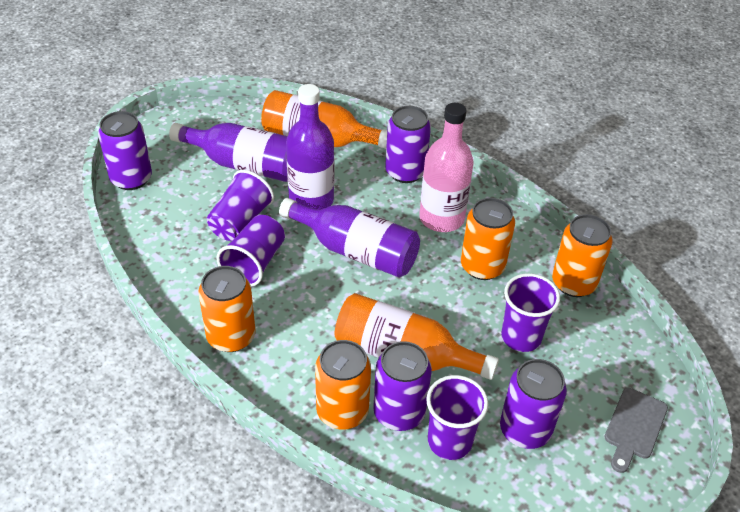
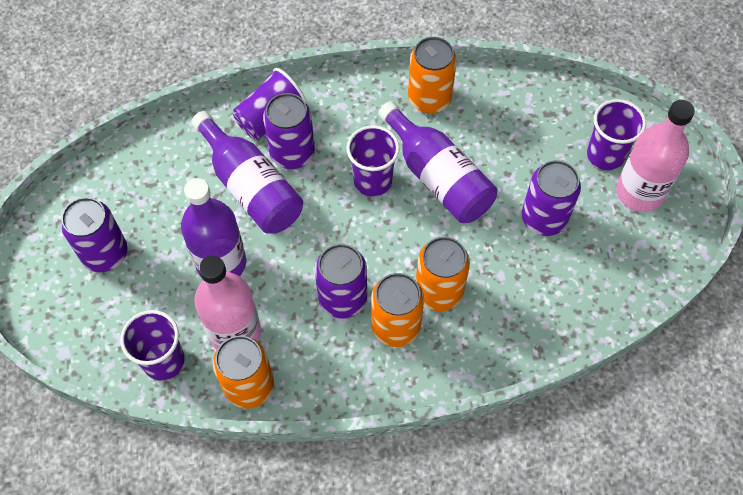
grey cutting board: [604,388,668,473] = 1 -> none = 0
orange bottle: [261,90,387,149] [335,293,499,380] = 2 -> none = 0
pink bottle: [419,103,473,232] = 1 -> [194,256,261,350] [616,100,695,212] = 2

